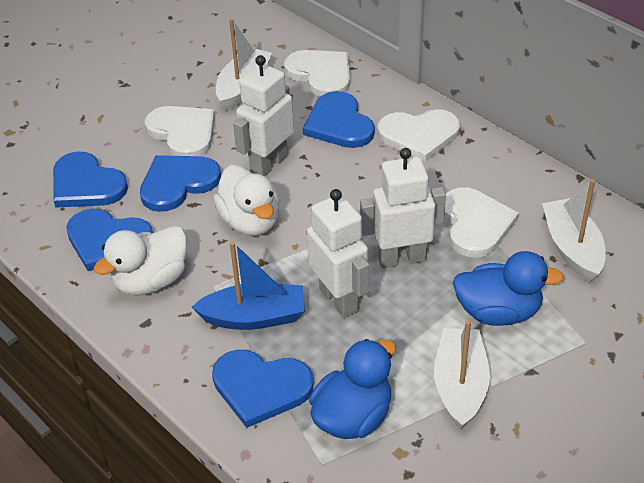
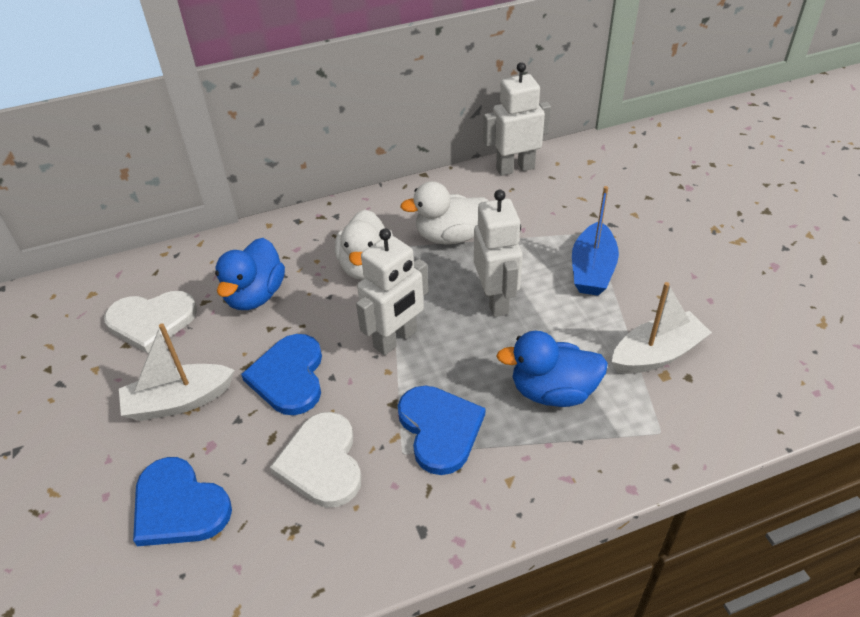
blue heart: [53,152,128,208] [66,209,153,271] [140,155,221,212] [212,350,314,428] [303,91,375,148] = 5 -> [133,457,232,546] [241,334,322,415] [398,385,486,475] = 3
white boat: [216,19,272,111] [434,320,490,429] [542,179,606,282] = 3 -> [119,323,235,421] [612,282,712,374] = 2
white heart: [145,106,215,156] [284,50,350,97] [377,109,460,162] [444,187,519,258] = 4 -> [104,291,197,353] [270,412,361,507] = 2

